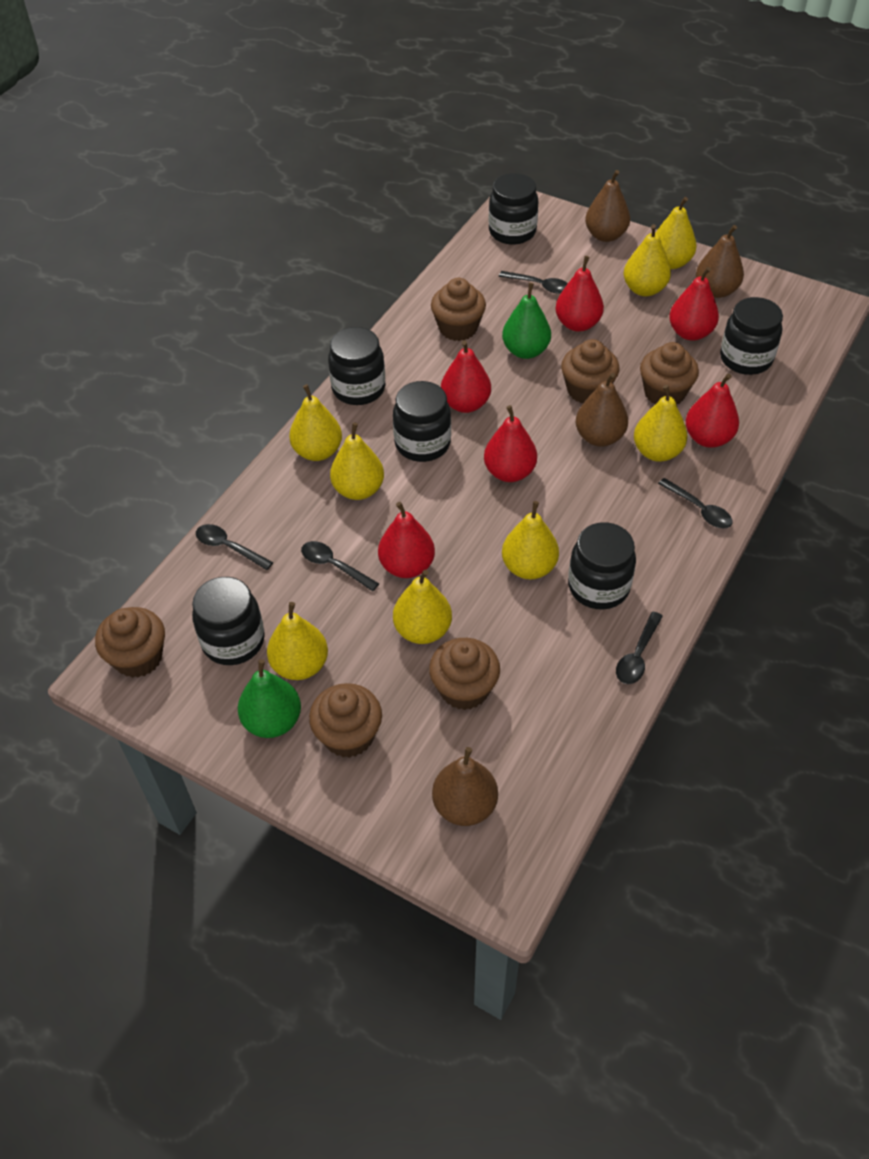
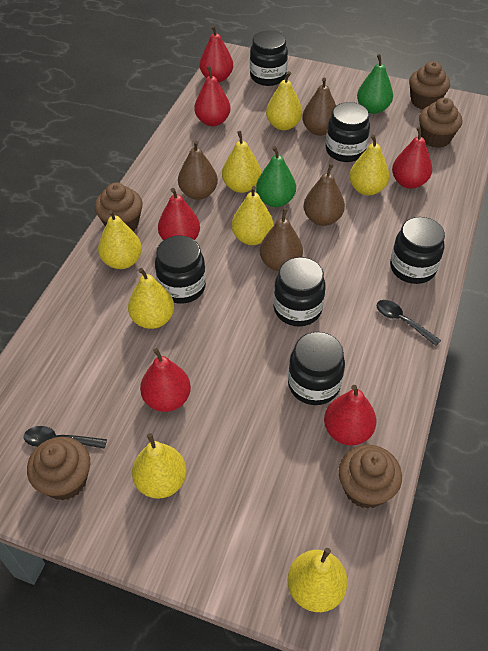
black spoon: [196,524,273,570] [301,541,379,591] [499,271,568,294] [616,612,663,684] [658,478,733,528] = 5 -> [24,426,107,449] [377,300,441,346] = 2
brown cupcake: [95,607,165,678] [309,683,382,758] [429,638,500,710] [431,278,486,341] [561,339,619,403] [640,342,699,405] = 6 -> [27,437,90,501] [95,183,143,231] [338,444,402,509] [409,61,450,109] [419,98,462,148] = 5

